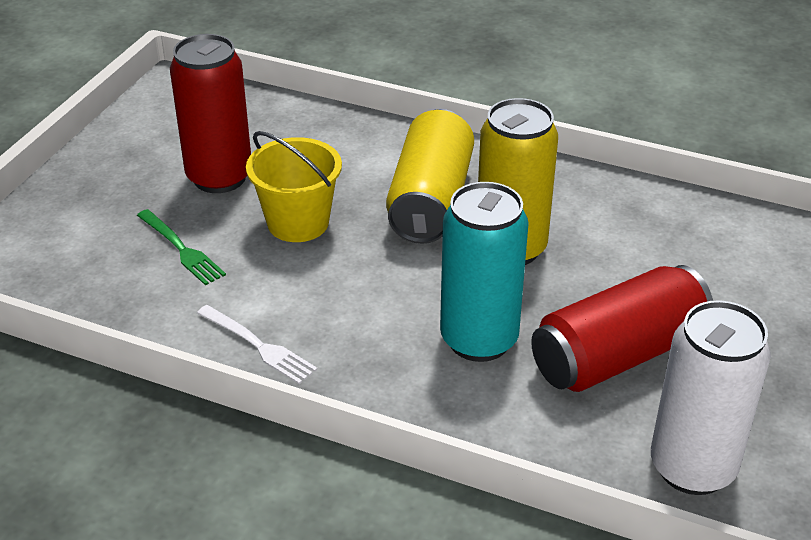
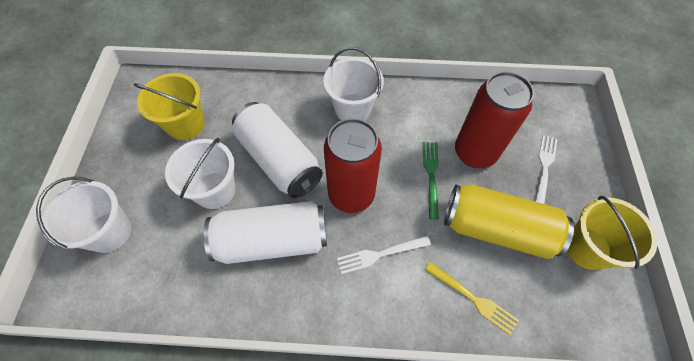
turquoise can: [440,182,529,362] = 1 -> none = 0
white bucket: none = 0 -> [36,176,131,253] [165,138,235,209] [323,47,384,121] = 3
white can: [651,300,771,495] = 1 -> [203,201,327,264] [232,102,323,199] = 2
white fork: [197,305,318,384] = 1 -> [337,236,431,274] [535,135,558,204] = 2
yellow bucket: [246,131,342,242] = 1 -> [134,73,205,140] [567,196,658,270] = 2
yellow can: [386,109,474,244] [478,98,558,265] = 2 -> [444,184,574,259] = 1
yellow fork: none = 0 -> [425,262,519,335] = 1

